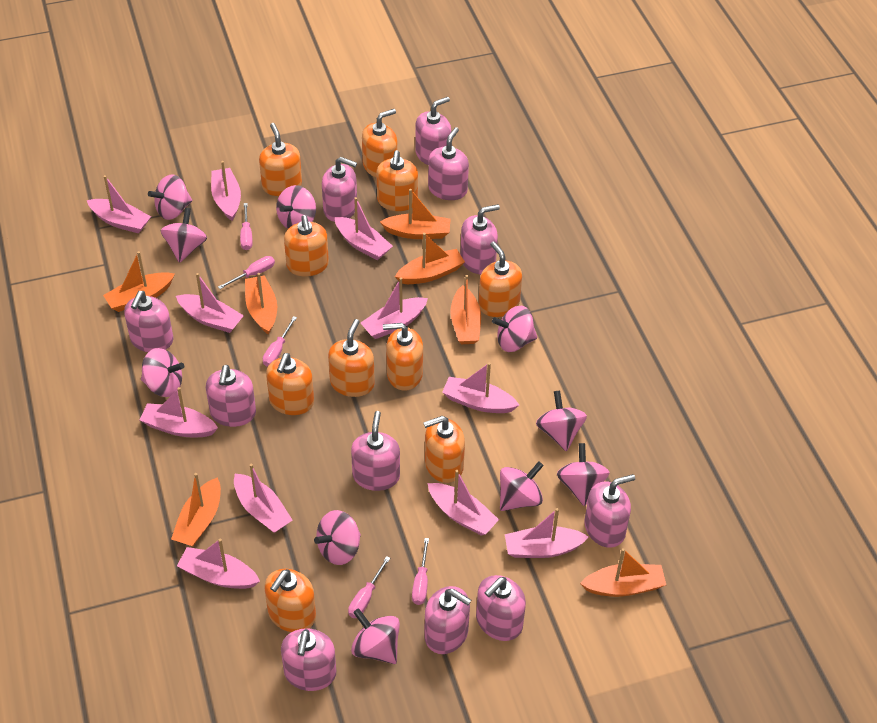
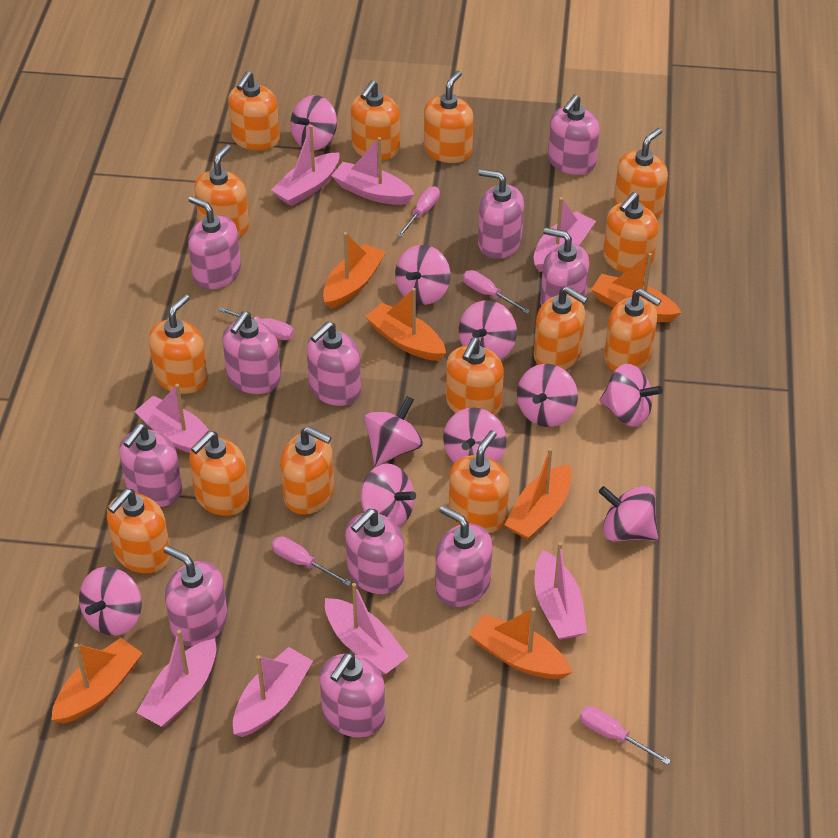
orange boat: [103,251,175,312] [171,473,221,546] [245,273,277,335] [380,189,451,239] [395,233,465,284] [450,275,481,344] [580,548,666,597] = 7 -> [51,638,142,723] [323,232,386,309] [365,288,446,361] [469,607,573,679] [504,448,572,540] [591,253,682,322] = 6
orange soap dispenser: [259,123,302,196] [264,569,316,632] [266,353,314,415] [284,215,329,277] [328,319,375,397] [362,109,397,178] [377,150,418,211] [383,323,423,391] [423,416,465,483] [478,241,522,317] = 10 -> [107,489,171,573] [149,294,208,394] [189,431,249,516] [194,144,249,237] [228,71,280,151] [280,426,334,515] [351,81,400,160] [424,71,473,163] [446,337,504,415] [449,430,509,533] [534,286,588,370] [603,192,659,273] [604,288,662,371] [614,128,668,219] = 14
pink boat: [87,175,151,234] [140,387,218,437] [176,273,244,333] [177,539,260,589] [211,161,241,221] [234,464,292,533] [335,197,393,260] [361,278,428,339] [428,470,499,535] [442,362,519,413] [505,508,589,558] = 11 -> [134,384,209,453] [136,630,216,727] [233,647,313,737] [271,125,340,206] [325,583,409,675] [332,137,415,205] [534,197,596,272] [534,542,587,640] = 8

